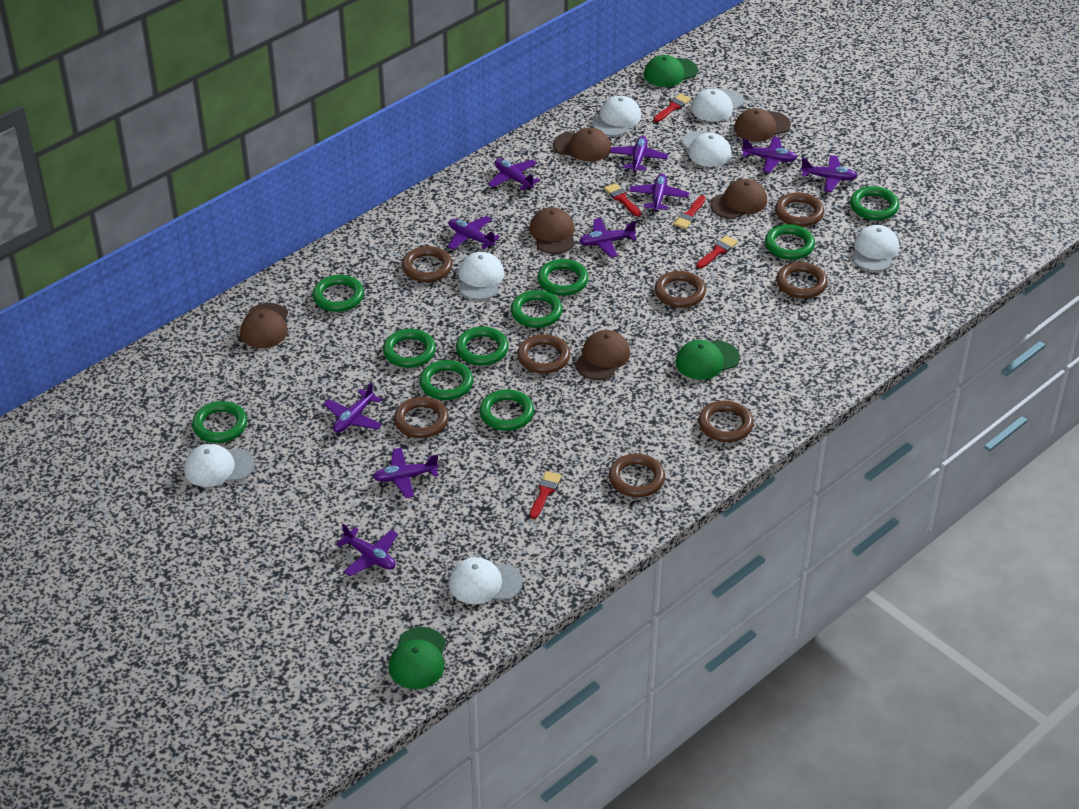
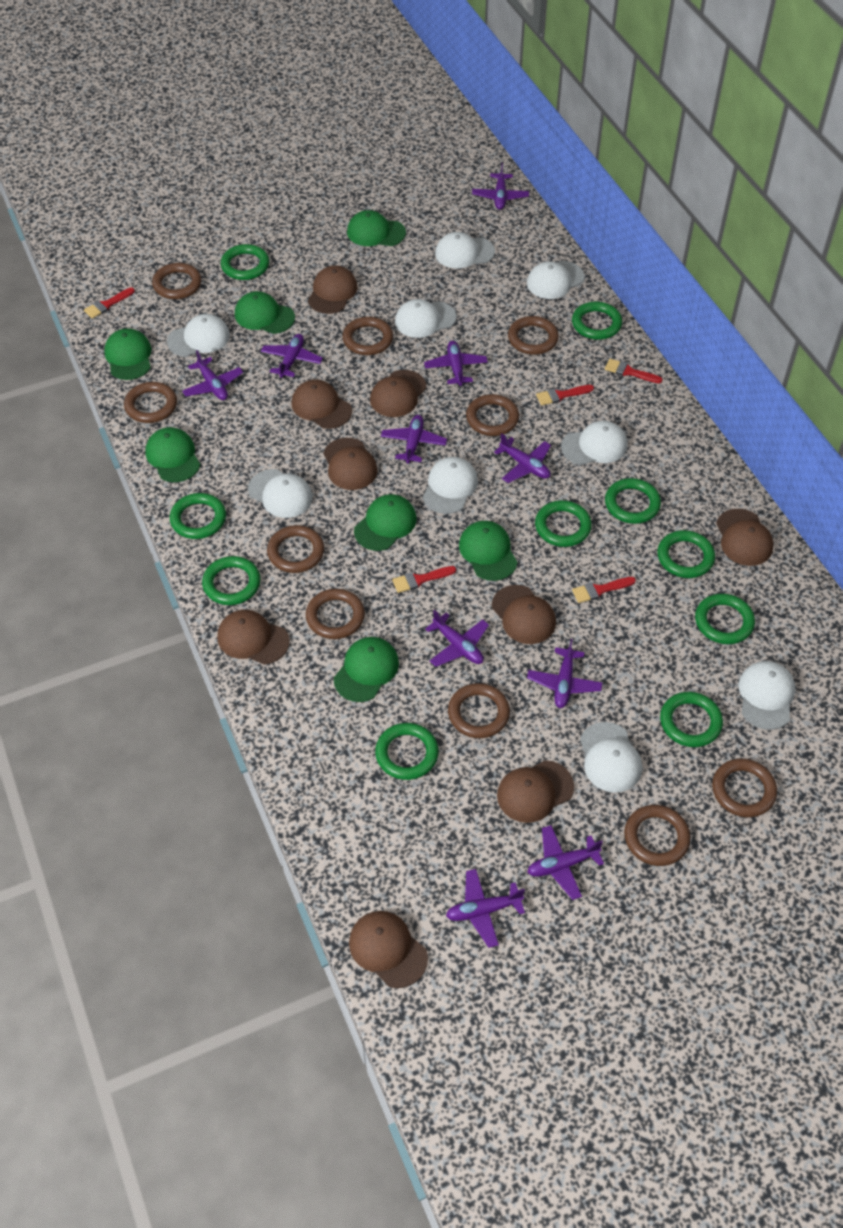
brown cap: [240,303,288,348] [530,207,575,254] [553,128,611,161] [575,330,630,380] [710,179,767,219] [734,108,791,142] = 6 -> [217,610,290,664] [291,379,352,429] [308,265,358,314] [323,438,378,490] [349,911,428,988] [370,370,427,417] [492,585,556,644] [497,760,574,823] [716,509,774,566] = 9
brown ring: [394,397,449,438] [402,246,452,282] [517,334,570,374] [609,454,665,497] [655,271,706,308] [699,401,753,442] [775,193,824,227] [776,262,828,299] = 8 -> [124,382,177,423] [152,263,202,299] [267,525,324,573] [306,589,365,639] [342,317,393,355] [448,683,510,738] [466,394,519,436] [508,316,559,355] [624,805,691,866] [712,758,777,817] = 10
green cap: [389,627,446,689] [644,55,698,87] [676,340,740,380] = 3 -> [104,328,151,380] [145,427,200,482] [235,291,295,334] [334,637,399,702] [347,210,406,246] [354,494,416,551] [459,521,518,581] = 7
white cap: [184,444,254,487] [449,557,523,604] [458,252,504,300] [592,96,641,136] [681,130,732,167] [691,89,743,121] [852,225,899,271] = 7 -> [167,314,230,357] [248,469,313,518] [395,299,457,338] [423,457,478,514] [435,232,495,268] [527,261,585,299] [561,420,627,465] [580,722,642,793] [739,661,795,730] = 9

